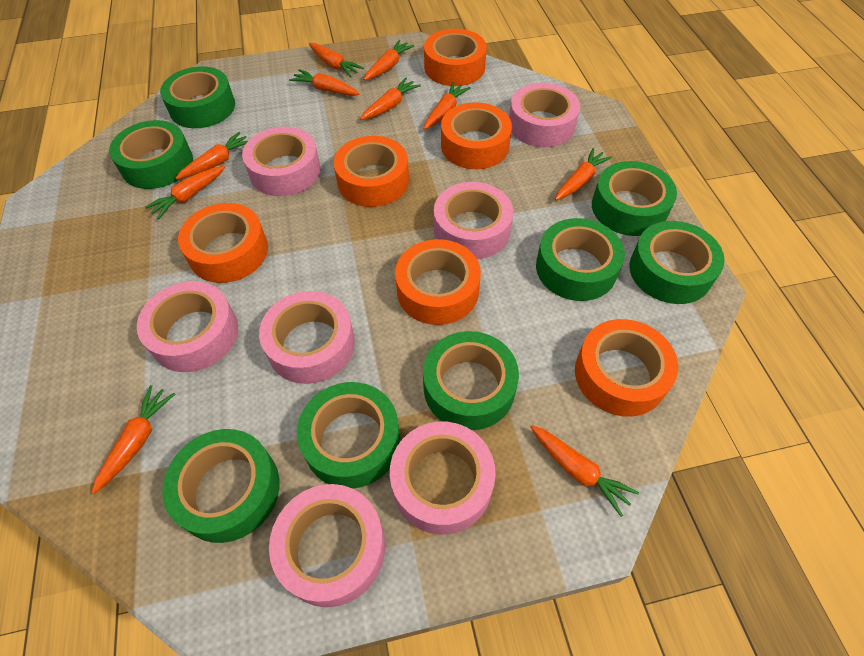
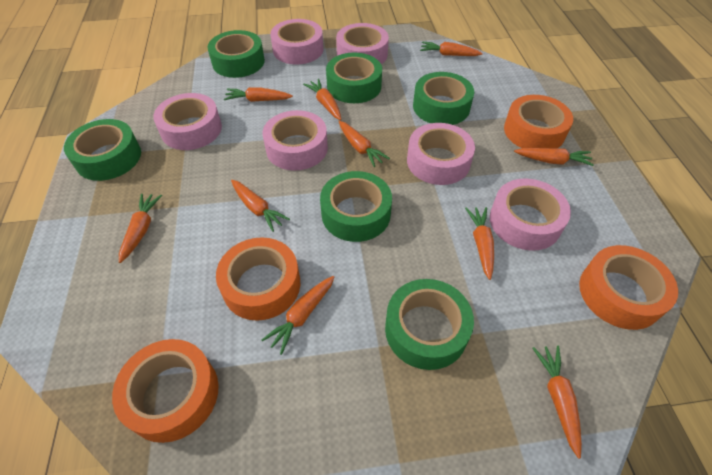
green tape: [109,120,193,189] [160,66,235,128] [162,429,280,543] [297,382,400,489] [423,331,519,430] [536,218,625,301] [592,161,677,236] [629,221,725,304] = 8 -> [64,119,141,181] [208,30,265,78] [320,171,392,242] [326,53,382,103] [385,279,474,370] [413,72,474,125] = 6
orange tape: [178,203,268,283] [334,136,409,207] [395,239,481,325] [424,29,487,86] [441,102,512,169] [575,319,678,417] = 6 -> [112,339,219,443] [216,237,300,321] [504,95,573,148] [579,245,678,330] = 4
pink tape: [137,281,238,372] [242,127,321,196] [259,291,355,384] [269,484,385,607] [390,422,496,535] [434,182,513,259] [509,83,580,147] = 7 -> [153,93,222,150] [262,110,328,171] [270,19,323,65] [336,23,389,64] [407,123,475,185] [490,179,571,251] = 6

